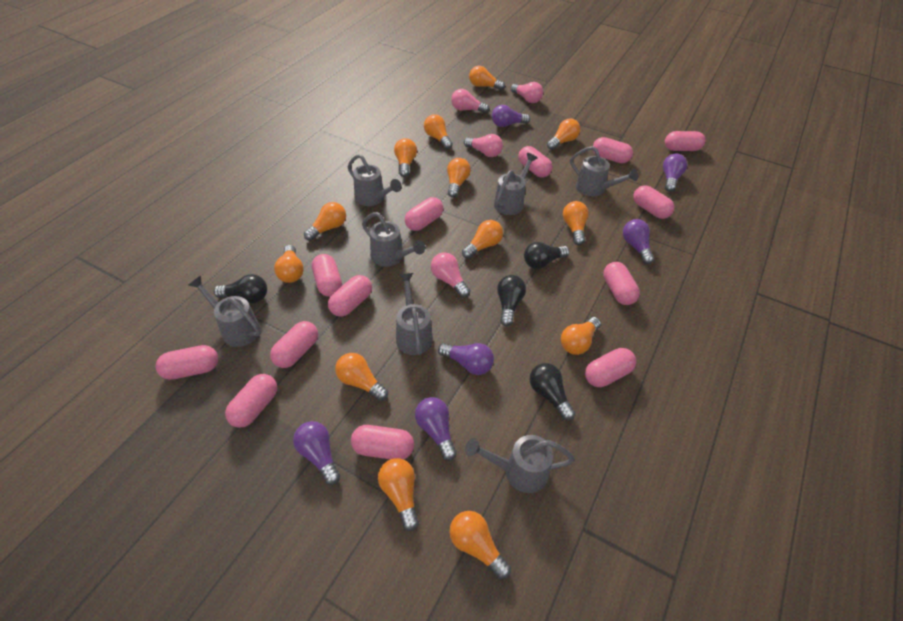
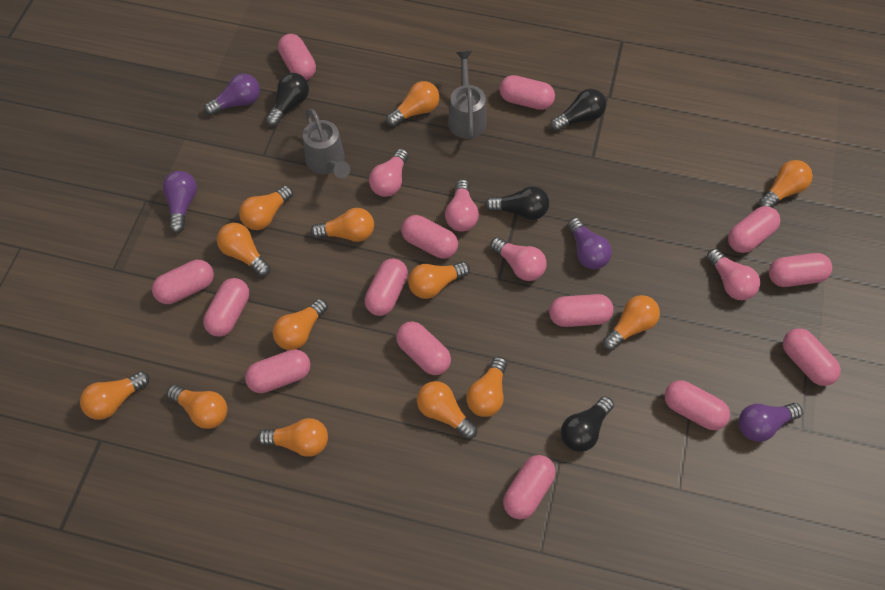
grey watering can: [188,276,261,347] [348,154,402,206] [362,212,425,267] [396,273,433,355] [465,435,575,493] [494,153,538,215] [570,146,638,197] = 7 -> [303,109,350,178] [448,51,487,139] = 2
pink capsule: [156,345,218,380] [225,374,277,428] [270,321,318,368] [312,254,342,297] [328,275,372,317] [351,425,414,459] [405,197,443,231] [518,146,553,178] [585,348,636,387] [593,137,633,163] [603,262,640,305] [633,185,675,219] [665,131,705,151] = 13 -> [152,260,214,304] [203,278,249,337] [245,349,311,393] [278,34,316,80] [365,258,408,316] [396,321,451,375] [401,215,458,259] [499,75,555,110] [503,455,556,519] [549,294,614,327] [665,380,730,430] [728,206,781,253] [769,253,832,287] [783,328,841,386] = 14
purple light bulb: [293,421,340,485] [415,397,457,461] [438,343,494,375] [492,105,530,127] [623,219,654,264] [663,154,687,192] = 6 -> [162,171,197,233] [204,73,260,116] [568,218,612,269] [739,403,803,442] = 4

